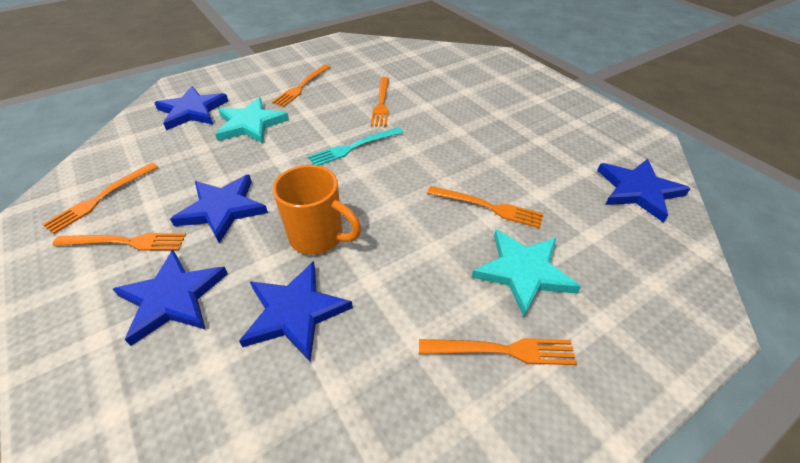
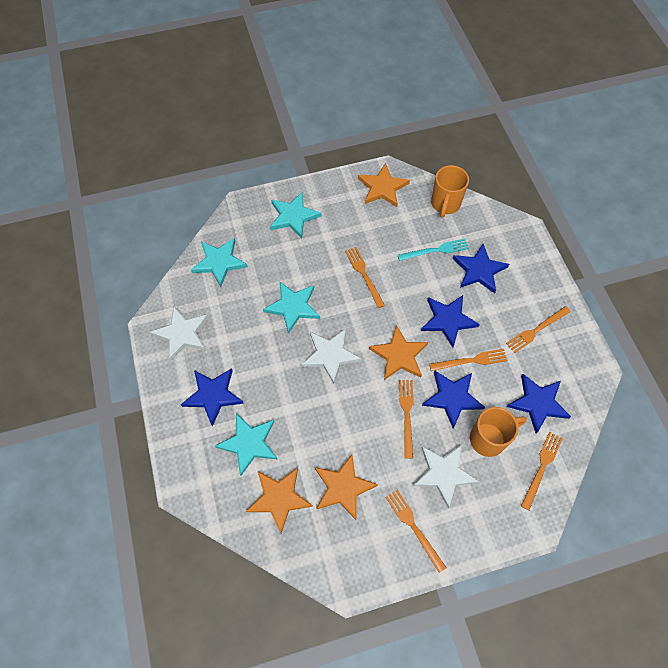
orange mug: [272,165,361,255] = 1 -> [431,165,469,218] [470,407,526,457] = 2
orange star: none = 0 -> [246,468,313,533] [315,454,378,520] [358,163,410,207] [369,325,428,380] = 4
turquoise star: [215,97,289,144] [472,229,581,317] = 2 -> [191,238,248,287] [215,413,278,476] [263,281,320,334] [270,191,322,238] = 4
white star: none = 0 -> [150,306,208,361] [301,328,361,384] [413,444,479,508] = 3

